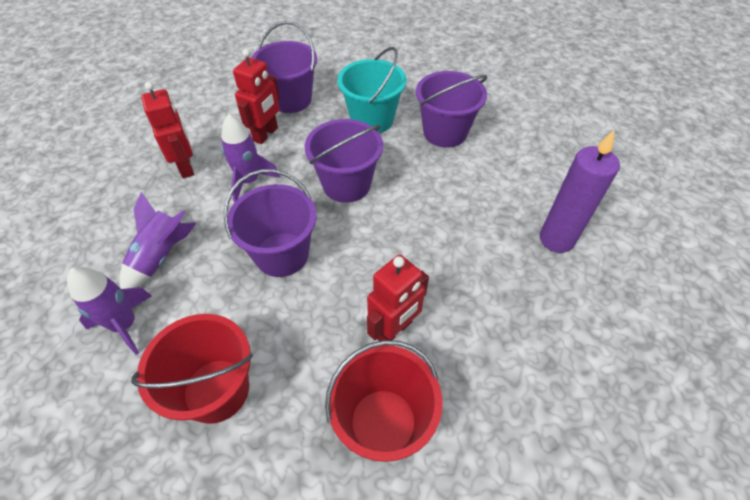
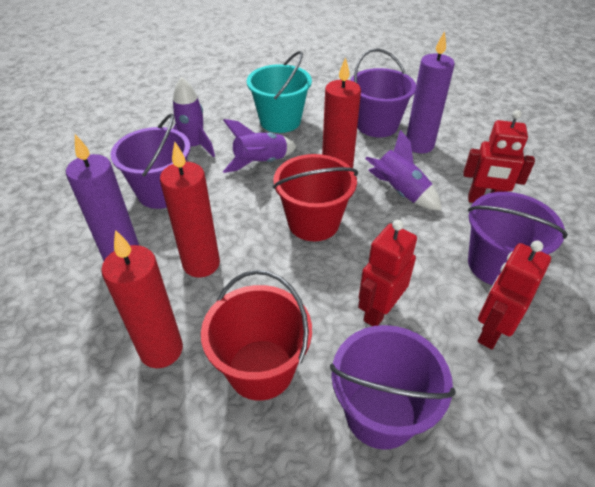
purple candle: [540,130,620,253] = 1 -> [66,134,139,261] [406,31,455,153] = 2
red candle: none = 0 -> [101,230,183,368] [160,142,220,278] [322,57,361,168] = 3

